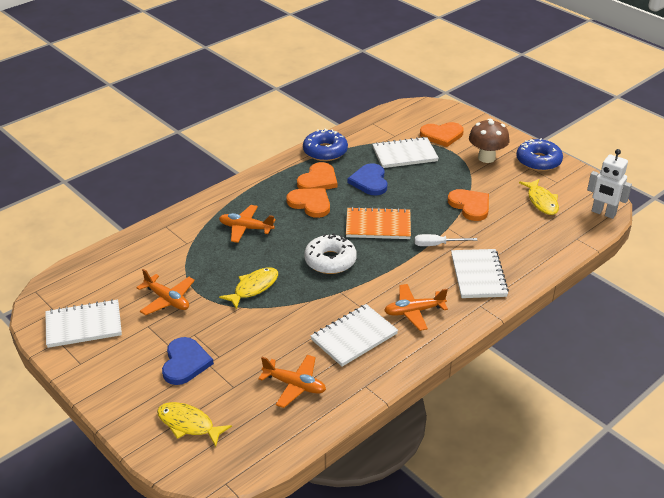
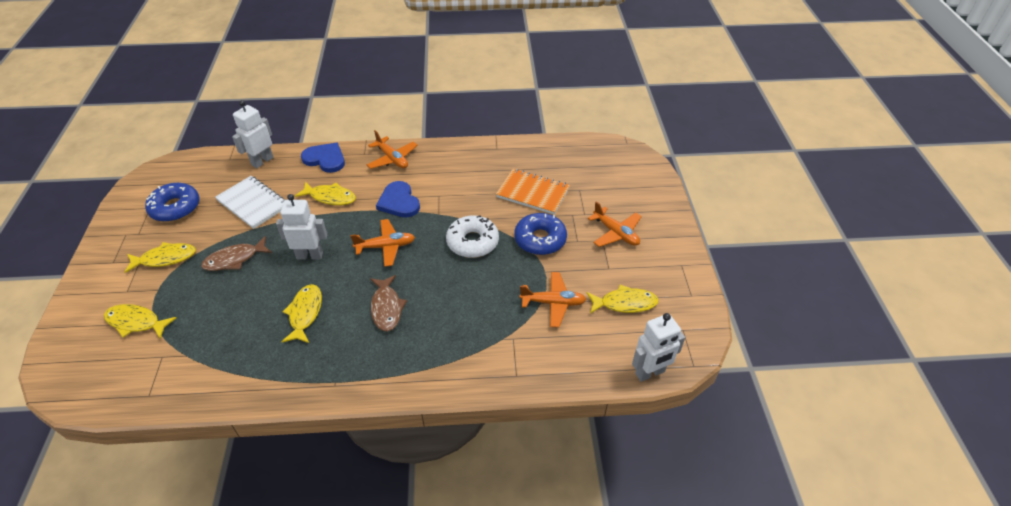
brown fish: none = 0 -> [201,236,272,271] [370,275,407,331] = 2
brown mushroom: [469,119,509,163] = 1 -> none = 0
orange heart: [286,188,330,218] [297,162,337,190] [420,122,464,147] [448,189,489,221] = 4 -> none = 0
white notebook: [45,299,122,348] [311,304,398,367] [372,137,439,168] [451,249,509,298] = 4 -> [215,176,285,229] = 1
white robot: [587,149,632,219] = 1 -> [232,100,274,168] [276,194,327,259] [632,313,685,382] = 3
white screwdriver: [414,234,478,246] = 1 -> none = 0
yellow fish: [157,402,232,447] [219,267,278,309] [519,179,559,215] = 3 -> [104,304,177,339] [124,242,196,273] [282,284,322,343] [295,182,356,205] [587,285,659,314] = 5

